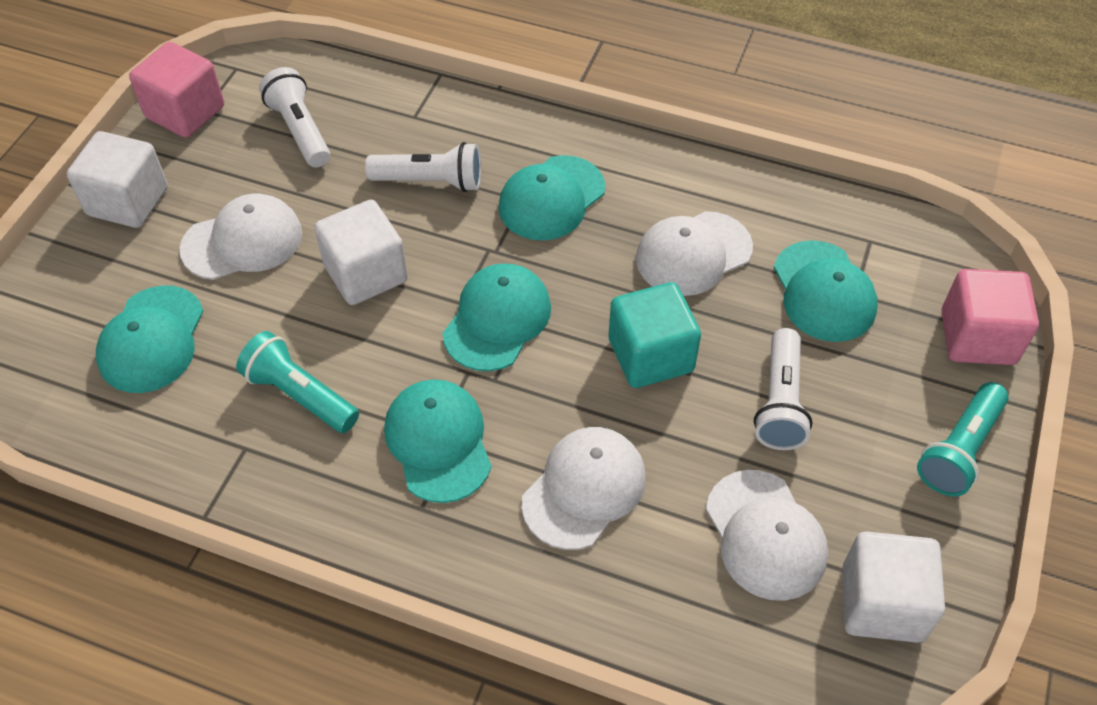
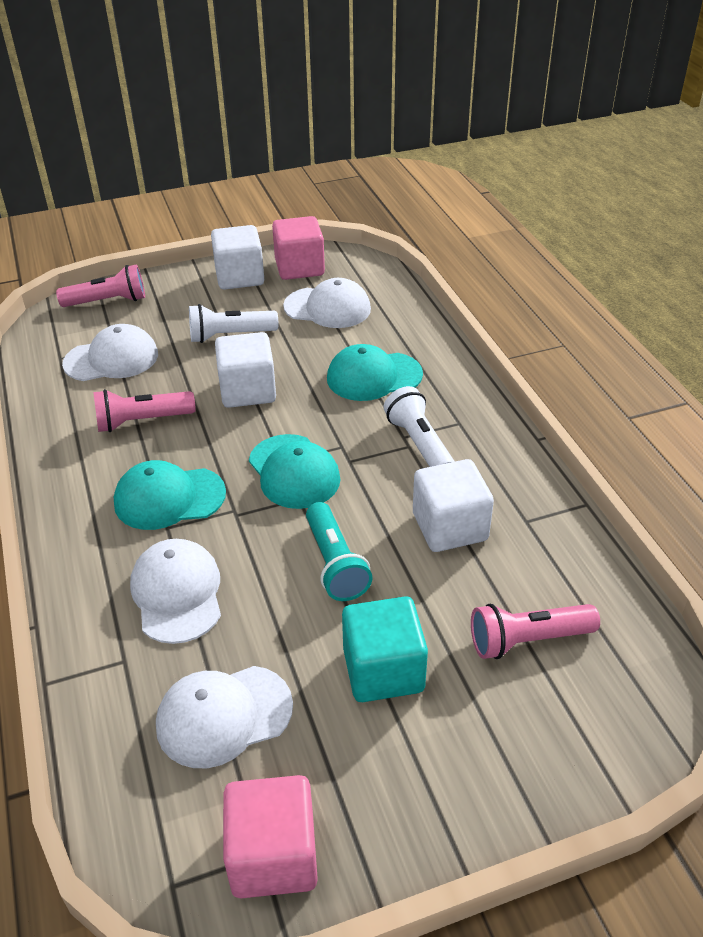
pink flashlight: none = 0 -> [56,265,145,307] [93,389,196,432] [471,603,600,659] = 3
turquoise cap: [96,286,204,393] [384,379,492,503] [443,263,551,371] [498,155,605,240] [774,240,878,342] = 5 -> [114,460,226,530] [249,434,341,509] [327,344,423,401] = 3
turquoise flashlight: [236,331,359,433] [917,382,1008,496] = 2 -> [306,502,373,601] = 1
white flashlight: [259,67,330,167] [365,142,481,192] [754,328,812,450] = 3 -> [189,304,278,343] [384,386,455,467] = 2

